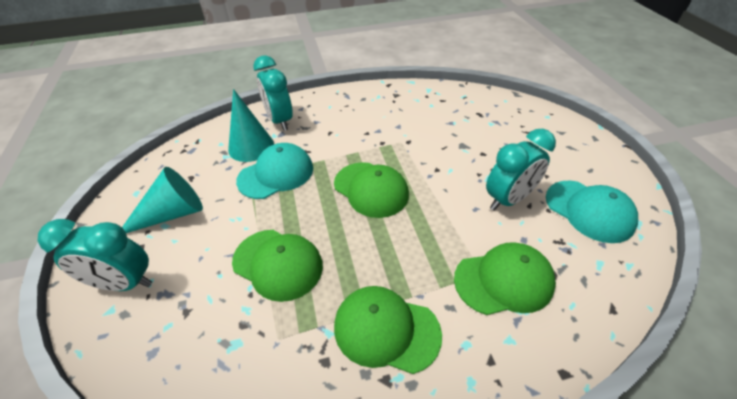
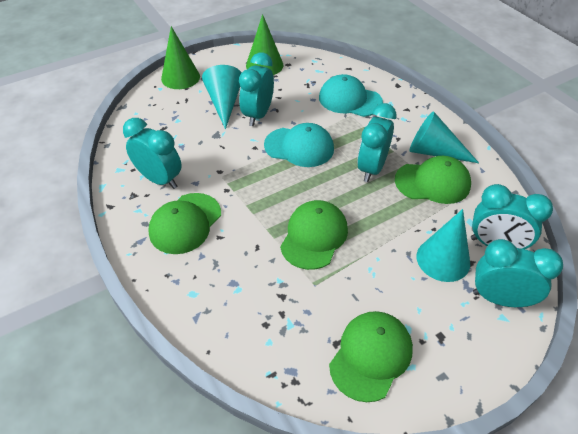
green cone: none = 0 -> [161,26,200,89] [246,14,283,75] = 2
turquoise clock: [38,219,152,291] [253,55,293,131] [486,129,556,210] = 3 -> [123,118,182,189] [239,52,274,126] [357,103,397,182] [471,184,553,249] [473,239,563,307] = 5
turquoise cone: [122,167,203,233] [228,89,274,162] = 2 -> [202,65,242,129] [409,111,479,163] [417,209,470,282] = 3

